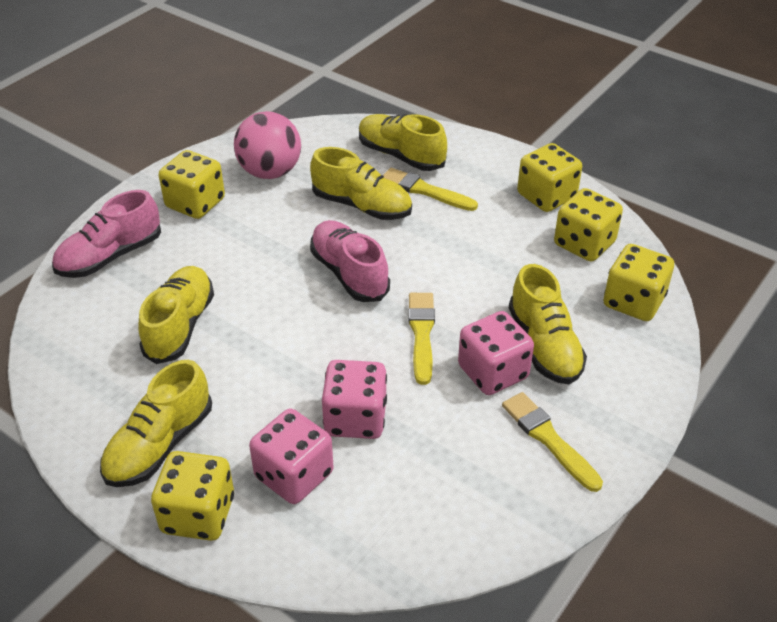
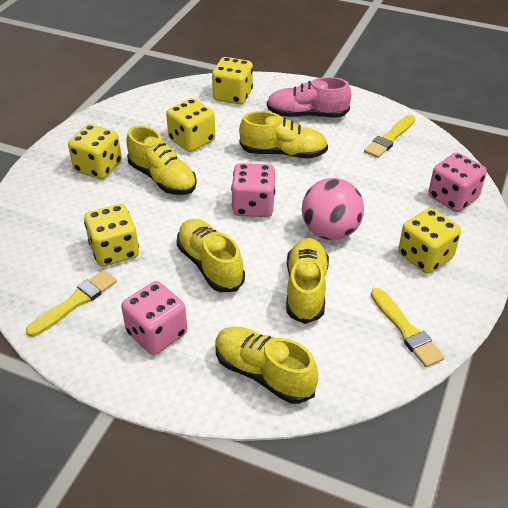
pink shoe: [52,190,161,278] [310,220,390,302] = 2 -> [267,77,351,117] = 1

